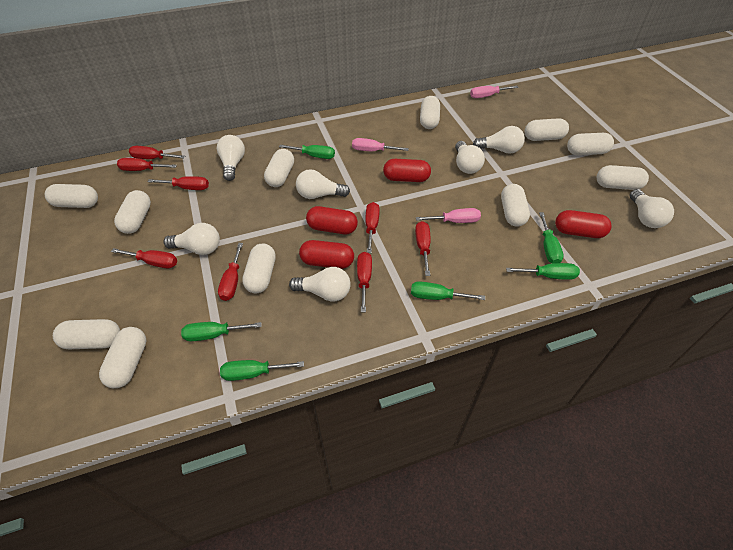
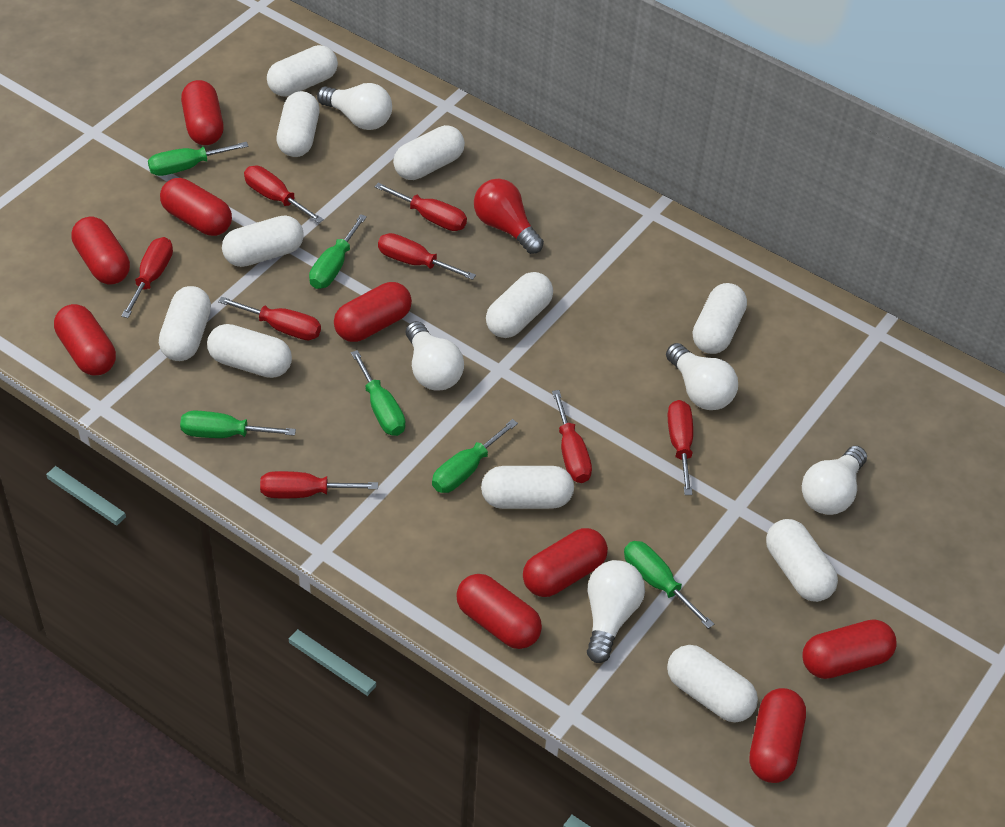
pink screwdriver: [352,138,409,151] [416,208,481,223] [470,85,518,98] = 3 -> none = 0
red capsule: [299,240,354,269] [306,206,358,234] [383,159,431,182] [555,210,612,238] = 4 -> [54,304,116,376] [71,217,130,285] [160,178,232,236] [181,80,224,145] [334,282,412,342] [456,574,542,649] [523,528,608,597] [750,688,806,783] [803,619,897,679] = 9
red light bulb: none = 0 -> [474,179,544,254] = 1
white light bulb: [163,223,220,255] [217,135,245,181] [289,267,351,302] [296,169,350,199] [455,141,485,174] [473,126,525,154] [630,189,674,228] = 7 -> [317,83,392,130] [406,321,464,390] [587,560,645,663] [666,343,738,410] [802,446,867,515] = 5

